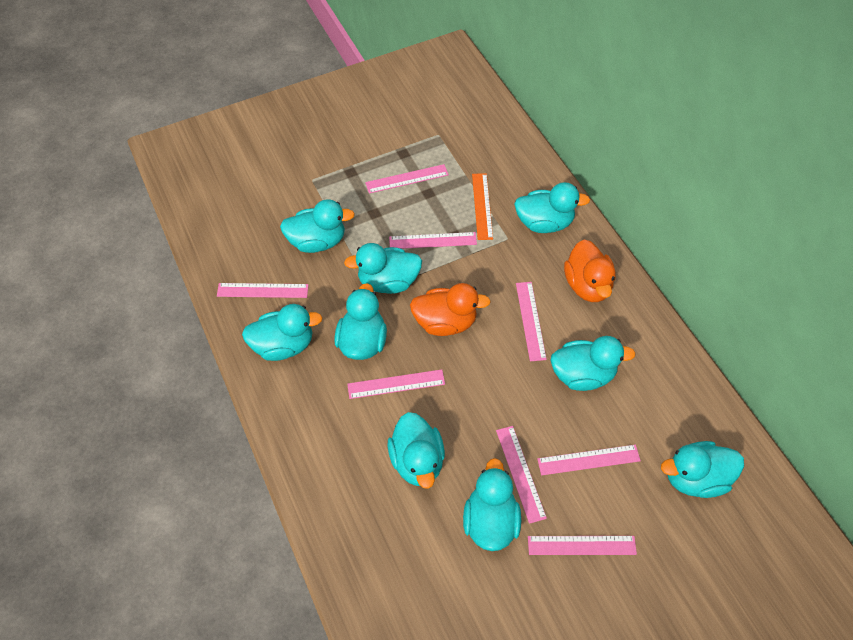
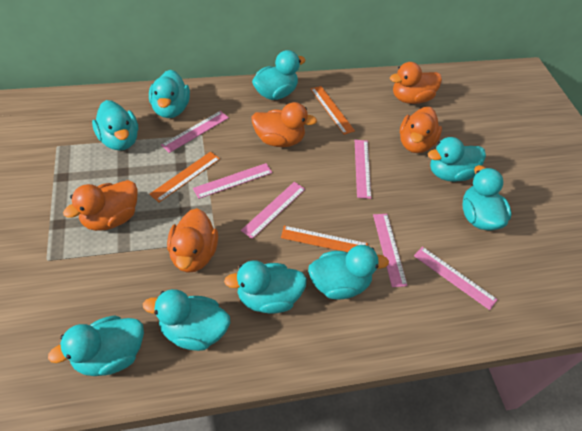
orange duck: [410,283,491,336] [564,240,616,302] = 2 -> [63,180,138,231] [167,208,218,273] [251,102,317,147] [390,62,442,104] [400,107,442,153] = 5
orange ruler: [472,173,493,240] = 1 -> [149,152,220,202] [281,226,368,252] [311,86,355,135] = 3
pink ruler: [217,283,308,298] [347,369,445,399] [365,164,449,194] [389,232,477,249] [496,426,547,524] [516,282,547,361] [528,536,637,555] [537,445,641,475] = 8 -> [161,111,229,153] [193,163,272,199] [241,182,305,239] [355,140,371,199] [373,214,408,287] [414,247,498,310] = 6

